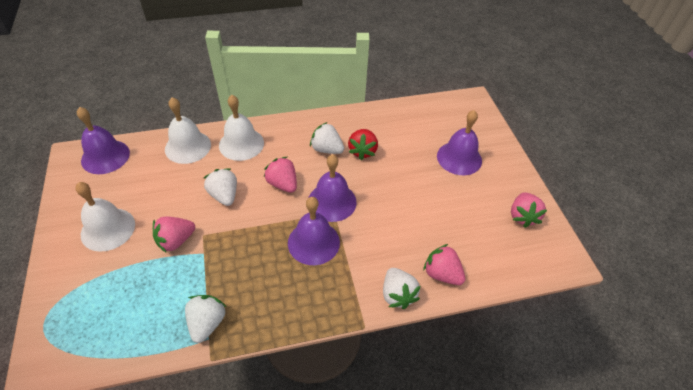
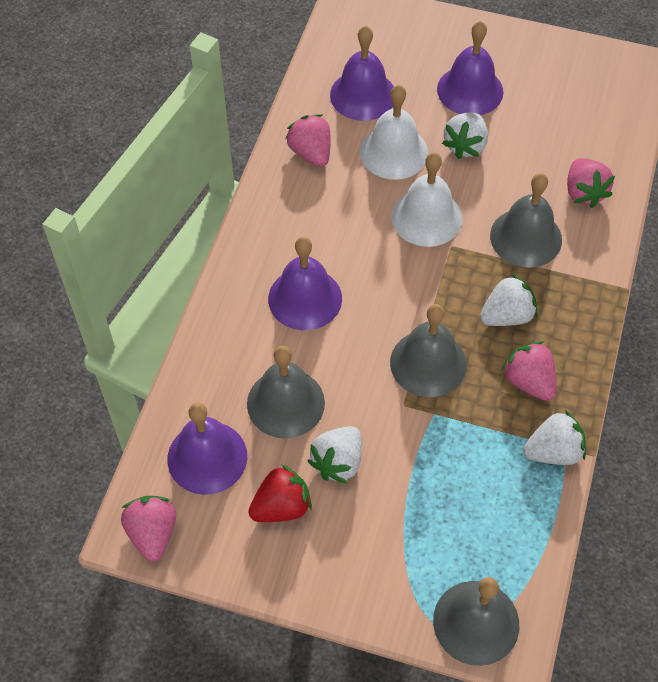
grey bell: none = 0 -> [247,346,325,438] [390,304,467,397] [433,577,519,666] [490,173,562,268] = 4
white bell: [76,182,135,252] [165,97,211,164] [219,95,264,161] = 3 -> [360,85,428,180] [391,152,462,247] = 2

